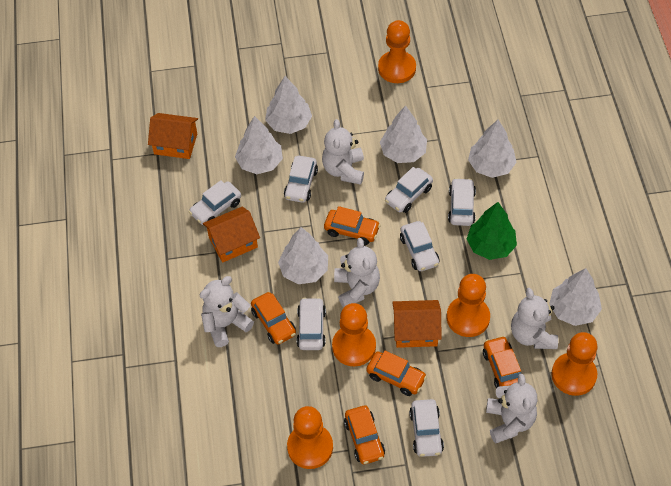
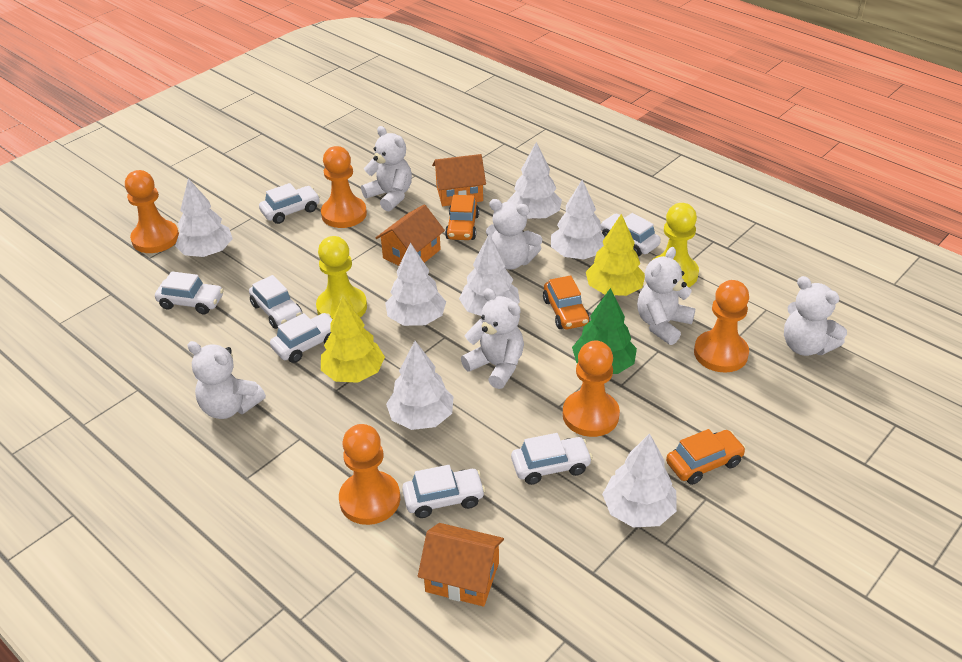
orange car: [251,292,296,344] [324,206,381,245] [344,405,385,464] [366,351,427,396] [483,336,522,388] = 5 -> [445,195,479,240] [543,275,590,329] [666,429,746,485] = 3
white teddy bear: [200,276,254,347] [322,119,364,185] [334,238,380,308] [486,374,537,444] [511,288,558,349] = 5 -> [187,341,266,419] [361,126,412,212] [461,288,524,389] [486,199,542,270] [637,247,696,345] [784,276,847,356] = 6
white tree: [235,116,283,174] [265,76,312,134] [278,227,328,284] [380,105,427,163] [468,120,517,178] [549,268,602,326] = 6 -> [175,178,233,257] [385,243,446,326] [386,341,454,430] [459,235,520,316] [507,142,562,219] [551,180,605,259] [602,433,677,527] = 7
yellow pawn: none = 0 -> [316,236,367,319] [653,203,699,287] = 2
yellow tree: none = 0 -> [321,297,385,383] [586,214,645,296] = 2

